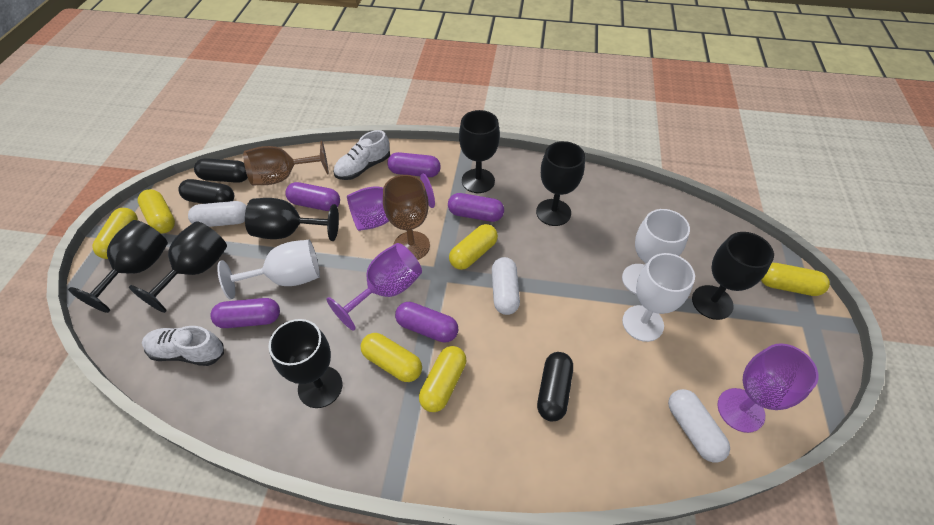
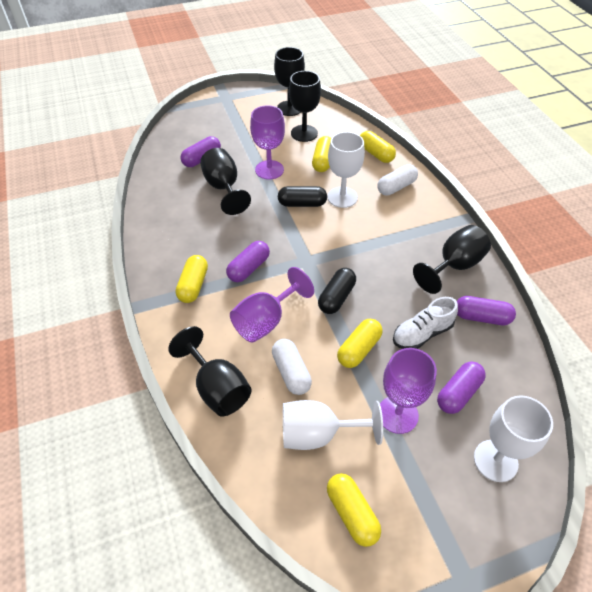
black capsule: [179,179,234,204] [194,158,248,183] [537,352,573,421] = 3 -> [278,186,327,207] [318,268,356,314] = 2
black goblet: [68,220,168,313] [129,221,227,313] [245,198,339,241] [268,319,343,408] [459,110,500,193] [536,141,585,226] [692,232,774,320] = 7 -> [168,326,252,417] [200,148,251,215] [274,47,305,116] [289,71,321,142] [413,225,491,294] = 5
brown goblet: [243,141,329,185] [383,175,430,260] = 2 -> none = 0
purple capsule: [210,298,280,328] [285,182,340,211] [387,152,441,177] [395,302,458,343] [448,193,504,222] = 5 -> [180,136,221,167] [226,241,270,282] [437,362,486,414] [457,296,516,325] = 4
white capsule: [188,201,247,227] [492,257,520,315] [668,389,730,462] = 3 -> [272,339,312,395] [377,164,418,196] = 2
white shoe: [142,326,224,366] [333,130,390,180] = 2 -> [393,297,458,349] = 1
yellow capsule: [92,208,138,259] [138,189,175,234] [361,333,422,382] [419,346,466,412] [449,224,498,270] [761,263,830,296] = 6 -> [176,255,208,303] [312,136,331,172] [327,473,381,547] [337,319,383,368] [360,131,396,163] = 5

